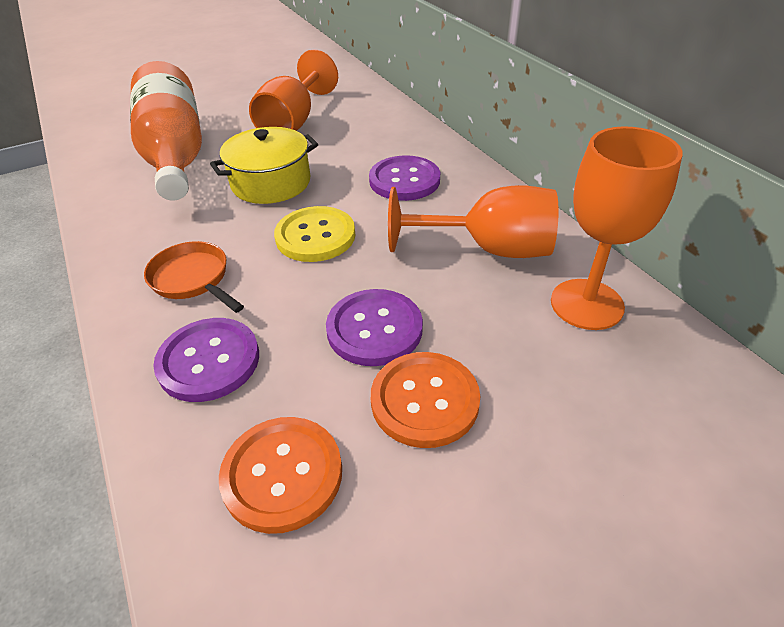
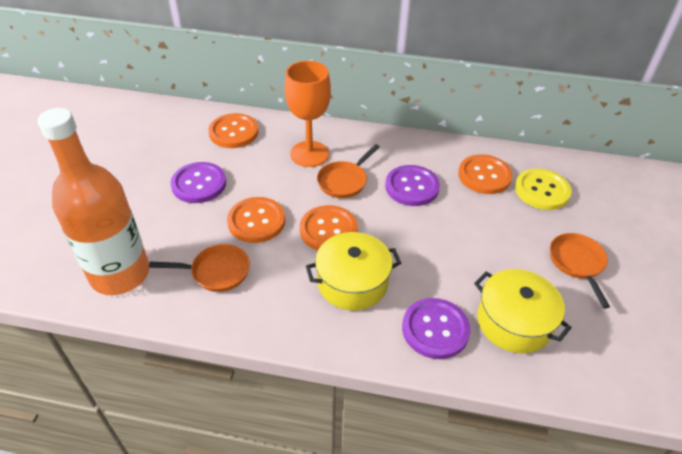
orange button: [219,417,342,534] [371,352,480,448] = 2 -> [208,113,259,148] [227,197,285,243] [300,205,358,251] [458,154,513,194] = 4
orange goblet: [249,49,338,131] [388,185,559,258] [551,127,682,330] = 3 -> [285,61,331,167] = 1
orange pan: [144,241,244,313] = 1 -> [149,244,250,292] [317,144,380,198] [550,233,610,308] = 3
yellow pot: [210,127,318,204] = 1 -> [306,232,401,310] [474,269,572,353] = 2

